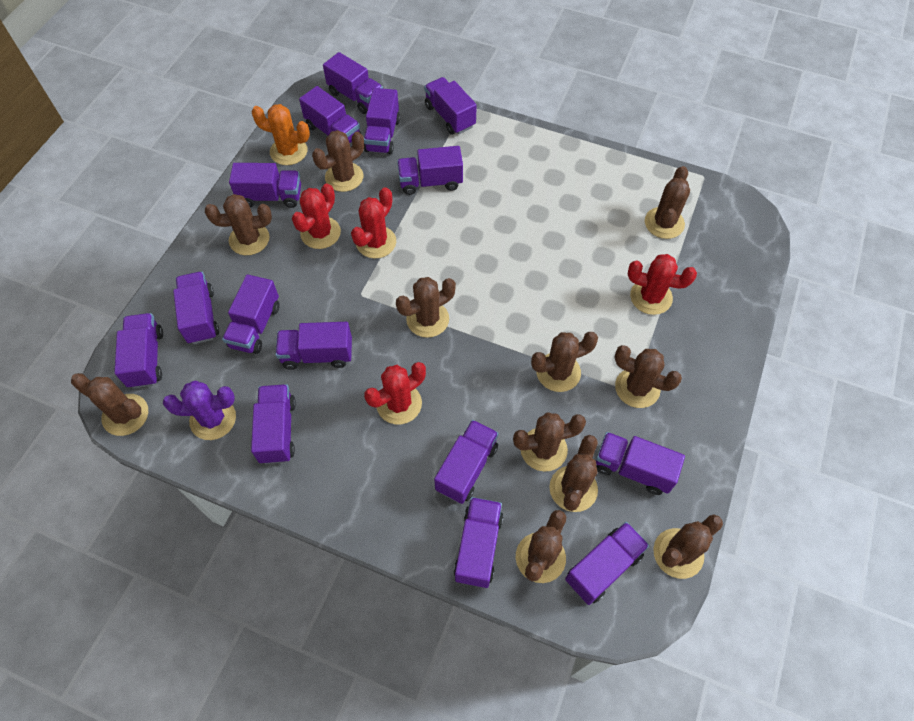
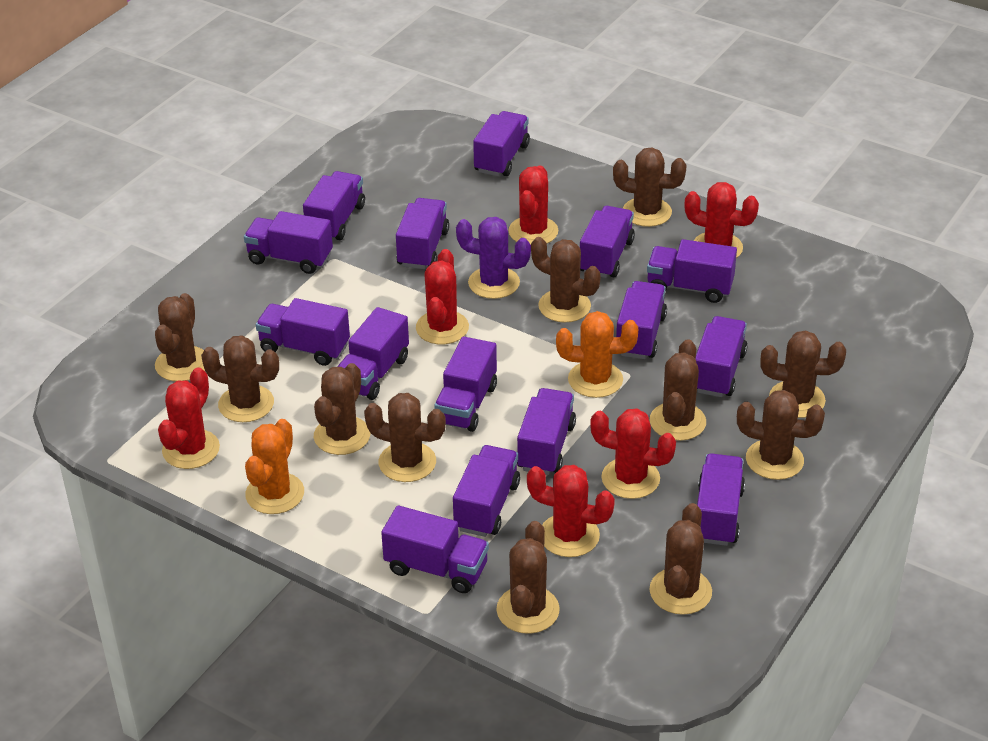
orange cactus: [252,104,310,165] = 1 -> [245,419,304,514] [556,311,638,398] = 2
red cactus: [292,184,341,249] [351,187,396,258] [364,362,426,424] [628,254,697,315] = 4 -> [158,367,220,469] [416,249,469,344] [508,166,558,245] [527,465,615,557] [590,408,676,499] [684,182,759,258] = 6

